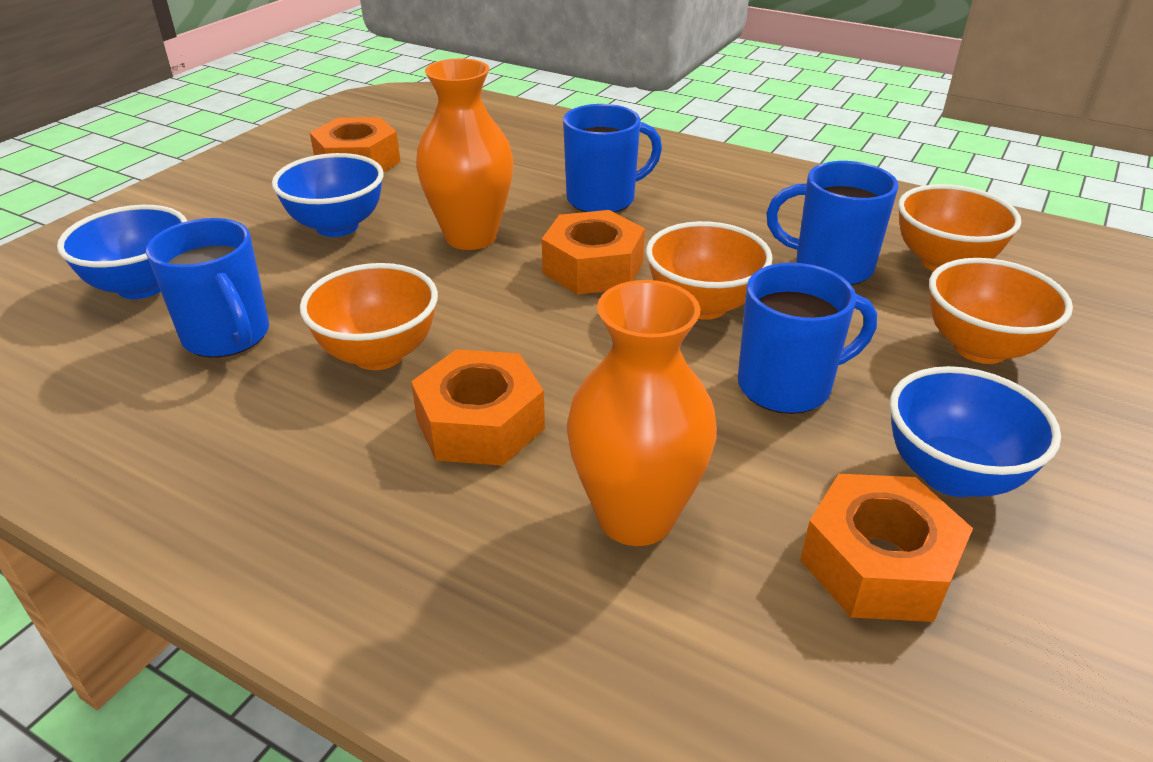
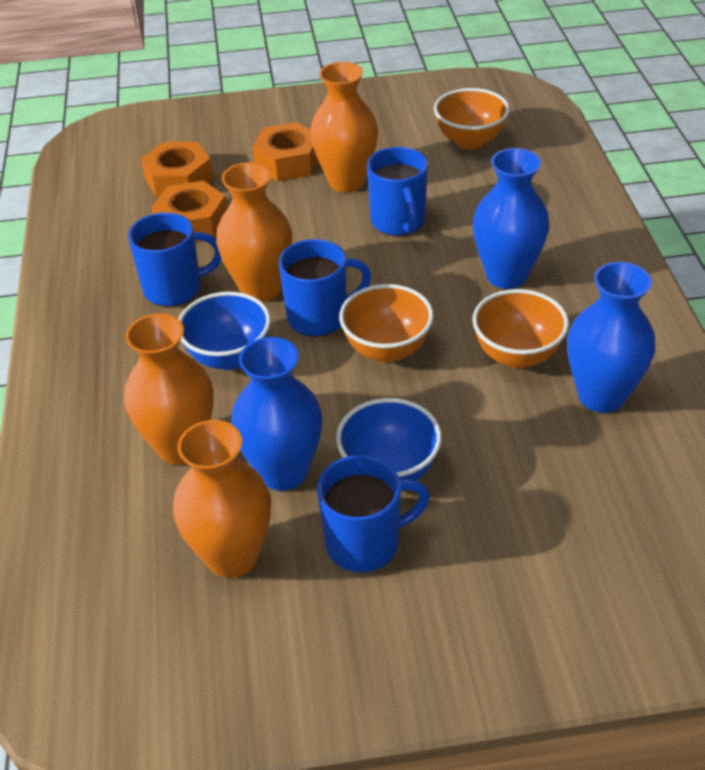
blue bowl: [57,205,187,299] [272,153,384,237] [890,366,1061,497] = 3 -> [178,292,271,370] [336,398,442,481] = 2
blue vase: none = 0 -> [231,337,323,491] [473,148,549,289] [567,262,656,413] = 3
orange bowl: [300,263,438,370] [646,221,773,320] [898,184,1021,271] [929,258,1073,364] = 4 -> [339,284,434,362] [434,88,510,149] [472,289,569,368] = 3
orange nut: [310,117,401,172] [411,349,545,466] [542,210,645,294] [800,474,973,622] = 4 -> [141,142,213,198] [152,181,227,242] [252,122,319,182] = 3
orange vase: [416,58,513,250] [567,280,717,546] = 2 -> [124,313,213,465] [173,420,271,578] [216,162,292,302] [310,62,378,192] = 4

